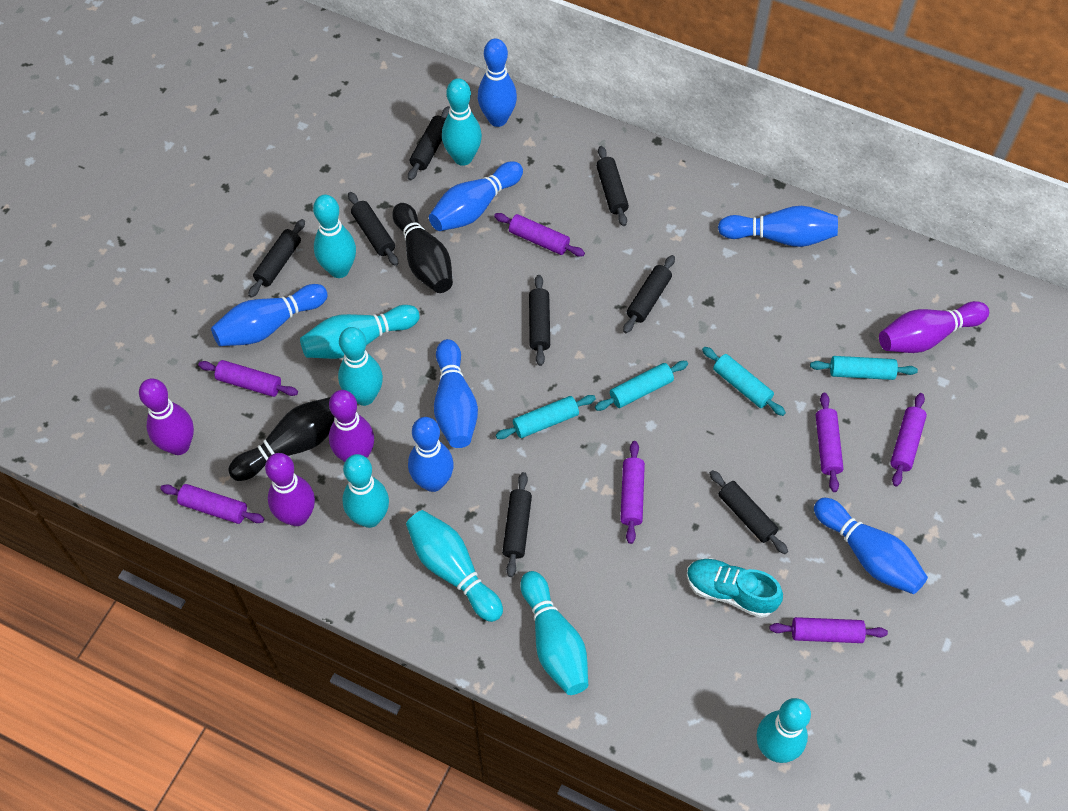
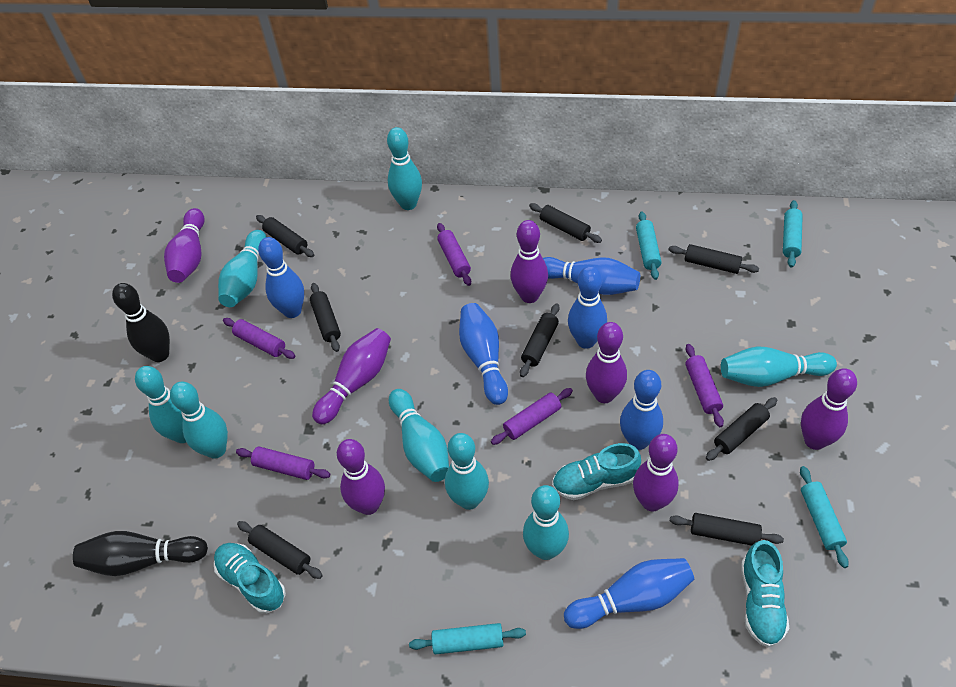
blue bowling pin: [211,284,328,346] [408,417,454,492] [429,161,523,231] [434,339,478,448] [478,39,517,127] [718,206,838,247] [814,498,928,594] = 7 -> [258,237,304,318] [459,303,508,405] [543,257,640,295] [564,558,694,629] [568,266,607,349] [620,370,663,450] = 6
purple bowling pin: [139,378,194,455] [265,453,315,526] [329,390,374,462] [879,301,989,353] = 4 -> [164,208,205,283] [312,328,391,424] [337,439,385,515] [511,220,548,303] [586,322,627,403] [633,434,679,512] [801,368,857,450] = 7
purple rolling pin: [160,484,264,524] [198,360,298,397] [494,213,585,257] [620,441,645,544] [770,617,888,643] [816,393,843,492] [890,393,927,486] = 7 -> [223,318,295,359] [236,447,330,480] [437,223,471,286] [491,388,573,445] [685,344,724,427] = 5
turquoise shoe: [687,558,783,618] = 1 -> [214,543,286,614] [552,443,641,500] [741,540,789,647] = 3

